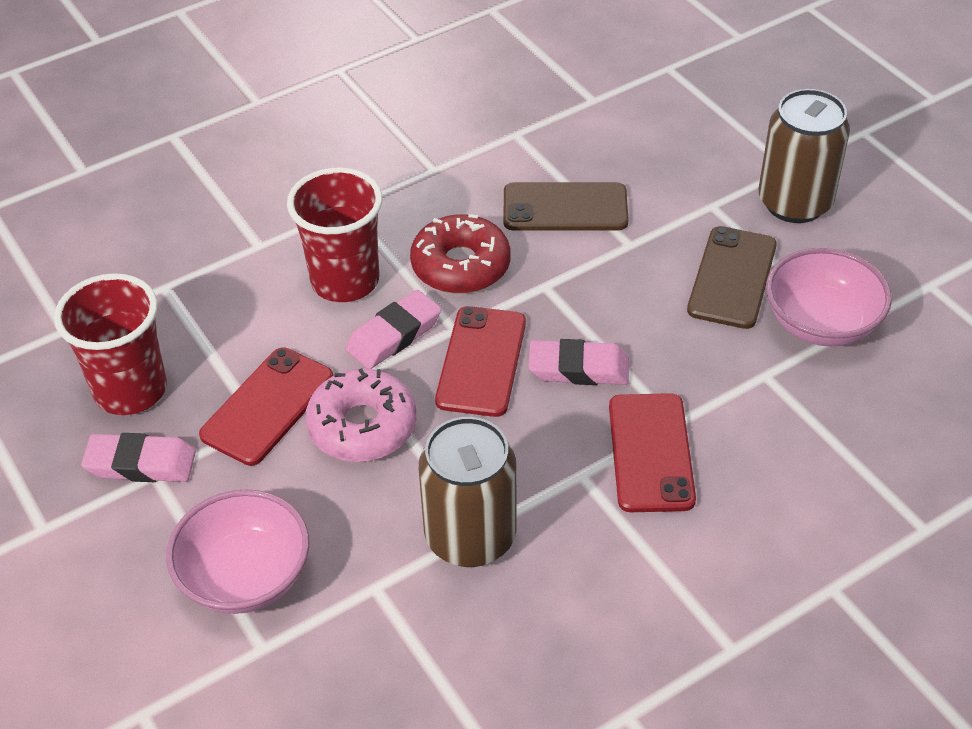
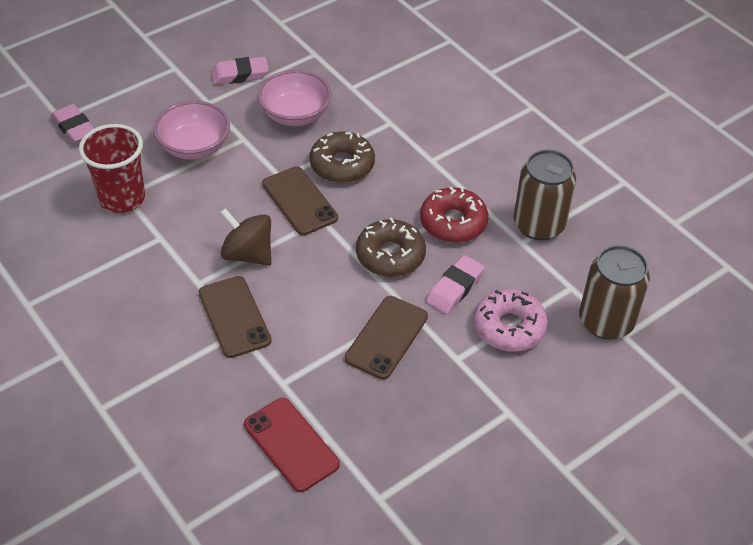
brown donut: none = 0 -> [310,131,375,183] [356,218,426,277] = 2
brown phone: [503,182,629,230] [687,226,777,329] = 2 -> [199,276,272,358] [262,166,338,235] [345,296,428,380] = 3
brown spinning top: none = 0 -> [220,208,271,266] = 1
red cup: [54,273,167,415] [287,168,383,302] = 2 -> [79,124,145,213] = 1
red phone: [199,347,333,466] [435,306,526,417] [609,393,696,512] = 3 -> [244,398,340,492] = 1

